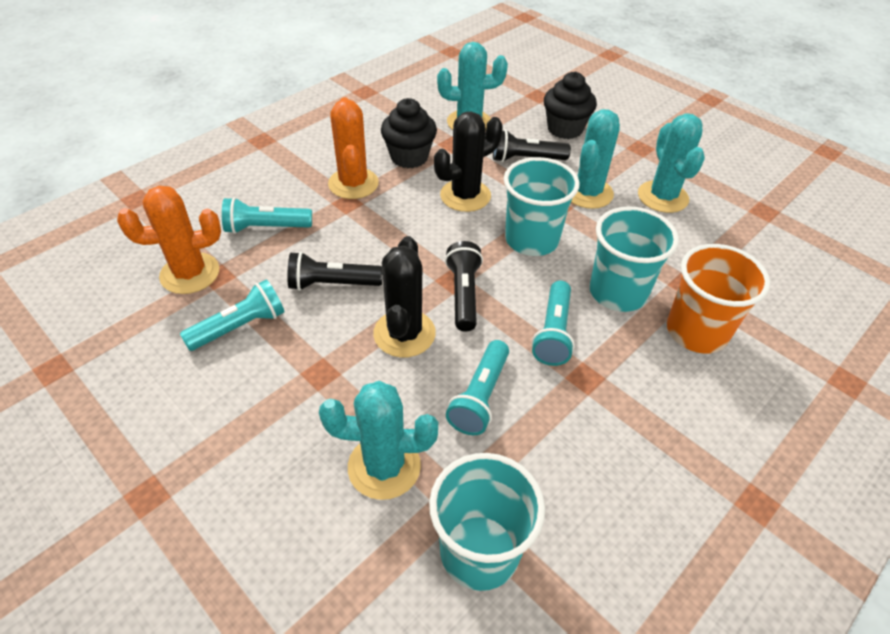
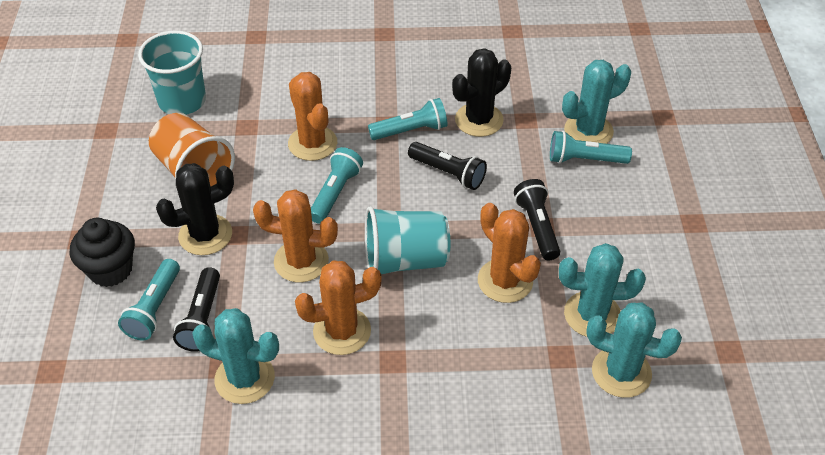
black cupcake: [381,98,437,168] [544,72,597,139] = 2 -> [70,218,135,287] = 1
orange cactus: [117,186,221,294] [328,97,379,199] = 2 -> [253,189,338,282] [288,72,337,161] [295,260,382,355] [478,203,541,303] = 4
turquoise cup: [429,453,545,591] [504,157,580,256] [589,206,679,312] = 3 -> [138,30,206,115] [365,206,450,274] = 2

